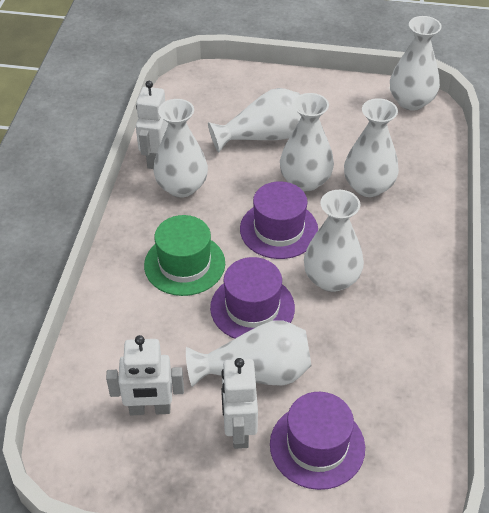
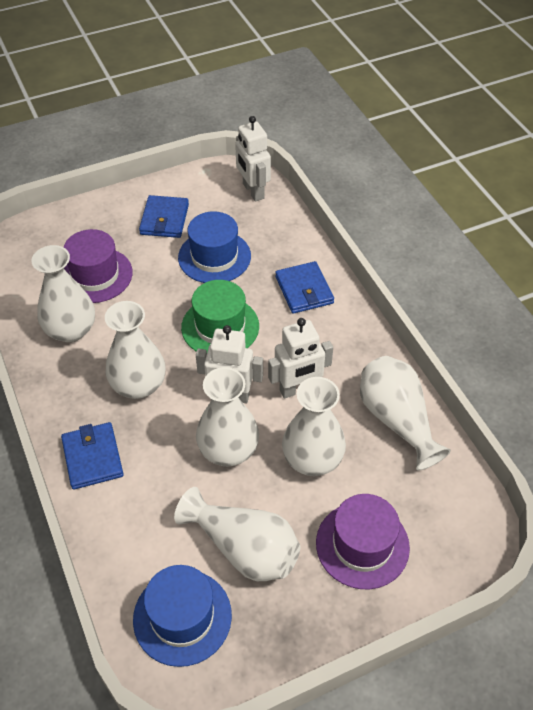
blue hat: none = 0 -> [133,565,232,667] [178,211,251,283] = 2
blue wallet: none = 0 -> [61,422,124,490] [139,195,189,238] [275,261,334,314] = 3
purple hat: [210,257,295,339] [240,181,318,259] [270,392,365,490] = 3 -> [64,229,133,303] [316,494,410,589] = 2
white vase: [153,99,208,198] [186,320,311,387] [208,88,301,153] [280,93,334,191] [304,190,364,292] [344,98,399,197] [390,16,442,110] = 7 -> [32,245,95,342] [105,301,165,399] [174,487,300,581] [196,367,259,466] [282,377,346,476] [360,356,451,470] = 6

